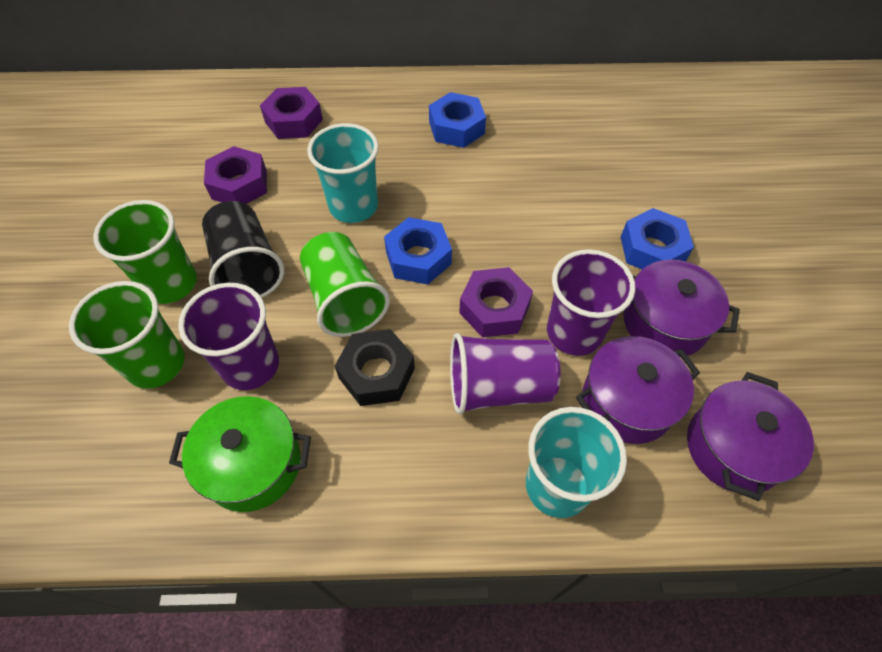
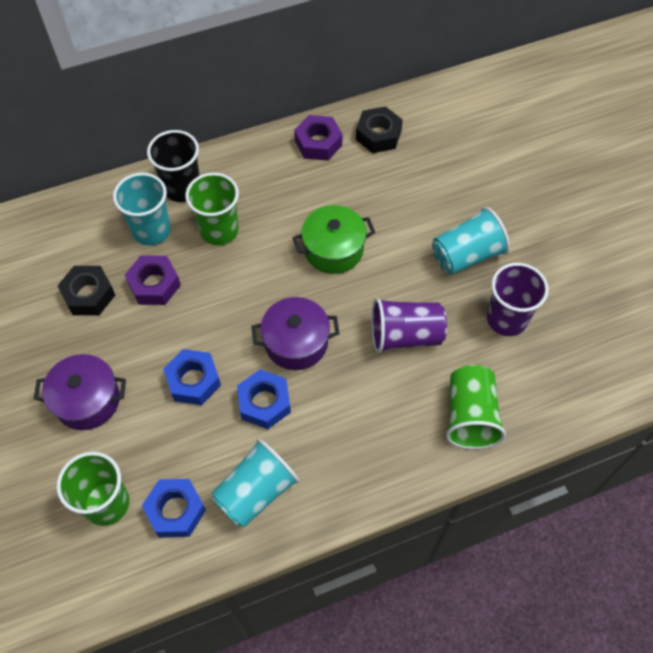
black nut: [335,329,415,406] = 1 -> [57,266,115,315] [356,106,403,153] = 2
purple cup: [178,283,279,390] [450,333,561,415] [547,249,635,356] = 3 -> [371,298,447,353] [487,263,549,336] = 2
purple nut: [204,146,267,204] [260,87,323,139] [459,267,533,338] = 3 -> [125,255,181,305] [294,115,343,161] = 2
purple pot: [576,336,700,444] [623,260,740,357] [687,372,814,501] = 3 -> [34,354,126,430] [251,297,340,370] = 2
turquoise cup: [307,123,379,223] [526,407,627,518] = 2 -> [113,173,171,245] [212,439,300,527] [432,207,510,275] = 3

